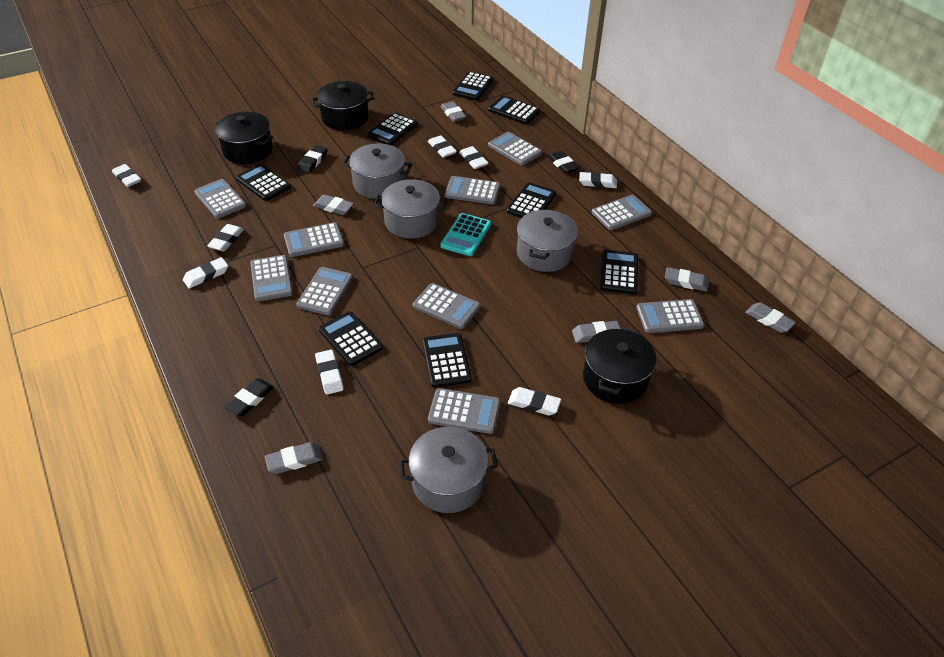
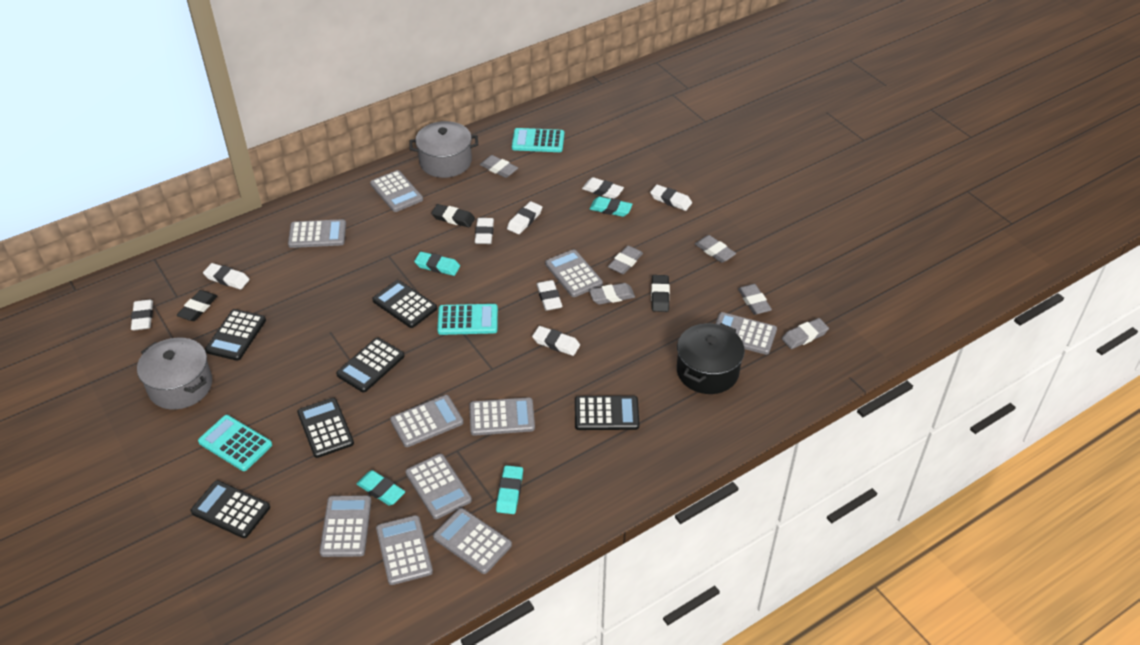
black calculator: [236,164,291,201] [319,311,383,366] [367,113,417,145] [423,333,472,388] [452,72,493,101] [488,96,540,124] [506,182,556,218] [600,250,638,294] = 8 -> [191,480,270,538] [205,309,266,361] [297,398,354,458] [336,337,404,392] [372,280,437,328] [575,396,639,430] = 6
black pot: [214,112,273,164] [311,81,374,130] [583,327,657,404] = 3 -> [677,323,745,394] = 1
grey pot: [343,143,412,199] [374,179,447,239] [399,427,498,513] [517,209,578,272] = 4 -> [137,338,212,410] [409,121,478,178] = 2
turquoise calculator: [440,213,491,256] = 1 -> [198,415,272,471] [437,304,498,335] [512,128,564,152] = 3
turquoise eraser: none = 0 -> [356,470,405,506] [414,252,460,276] [496,465,523,514] [590,197,633,217] = 4

